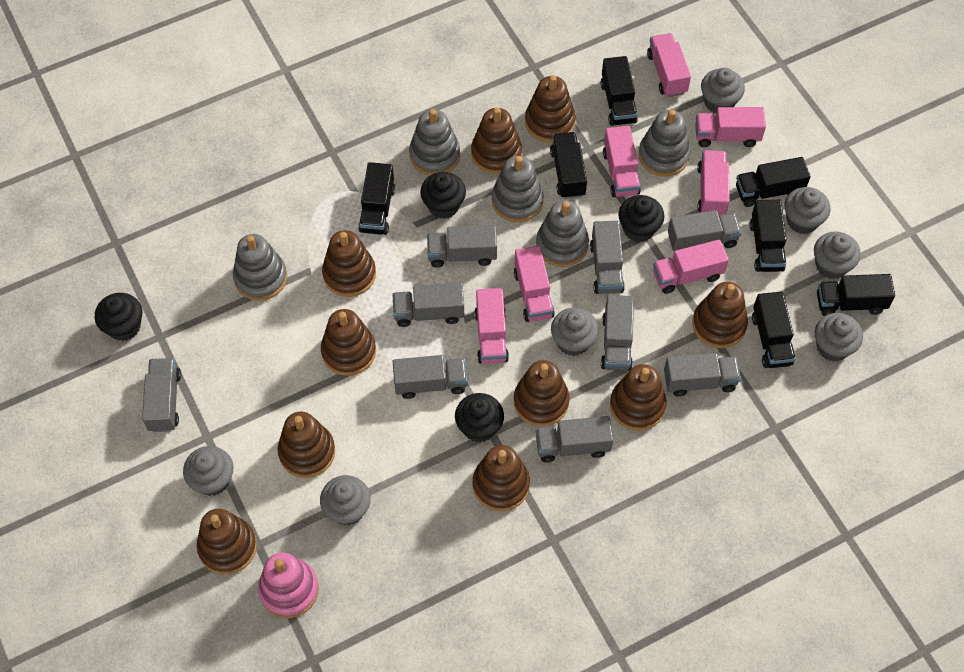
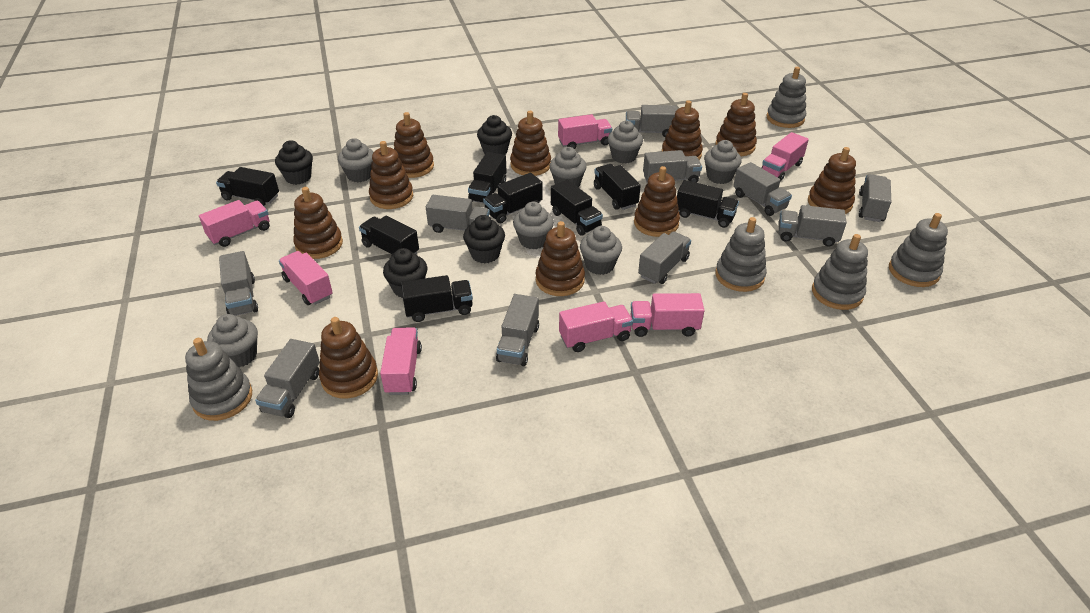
black truck: [358,162,395,235] [550,132,587,199] [601,56,638,126] [736,157,810,207] [750,200,786,272] [752,291,796,368] [817,274,895,316] = 7 -> [216,167,279,206] [359,216,419,256] [401,275,473,322] [468,152,507,203] [483,173,543,223] [551,180,603,236] [594,164,641,210] [677,180,739,228] = 8
grey truck: [142,358,181,432] [392,283,464,327] [393,355,467,399] [427,225,497,268] [536,416,613,463] [590,221,625,294] [601,295,634,371] [664,353,741,396] [668,210,742,252] = 9 -> [219,251,258,316] [255,339,320,418] [426,195,490,233] [496,294,539,366] [626,105,677,137] [638,231,691,284] [643,150,702,183] [733,162,792,216] [778,205,847,247] [859,174,891,222] = 10
pink stacking toy: [258,553,319,618] = 1 -> none = 0

